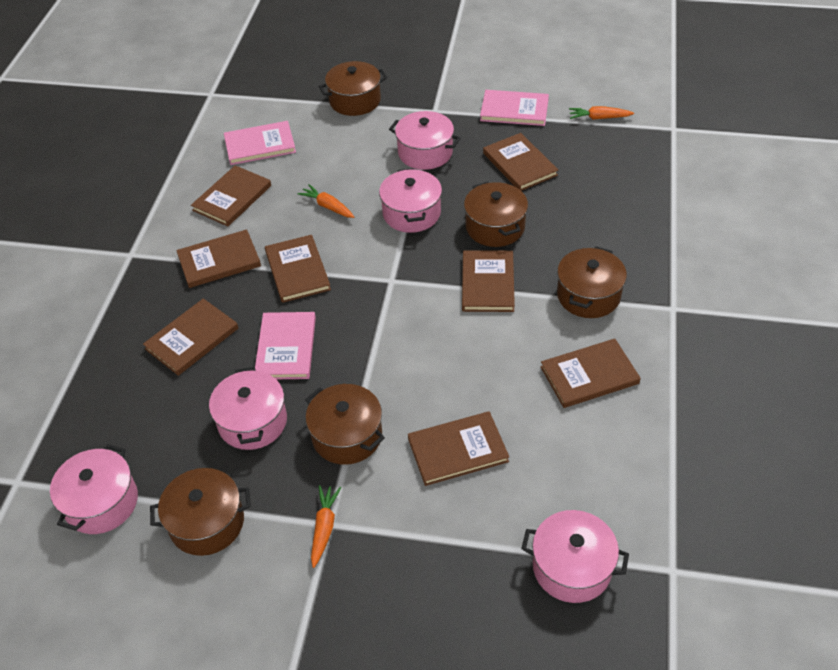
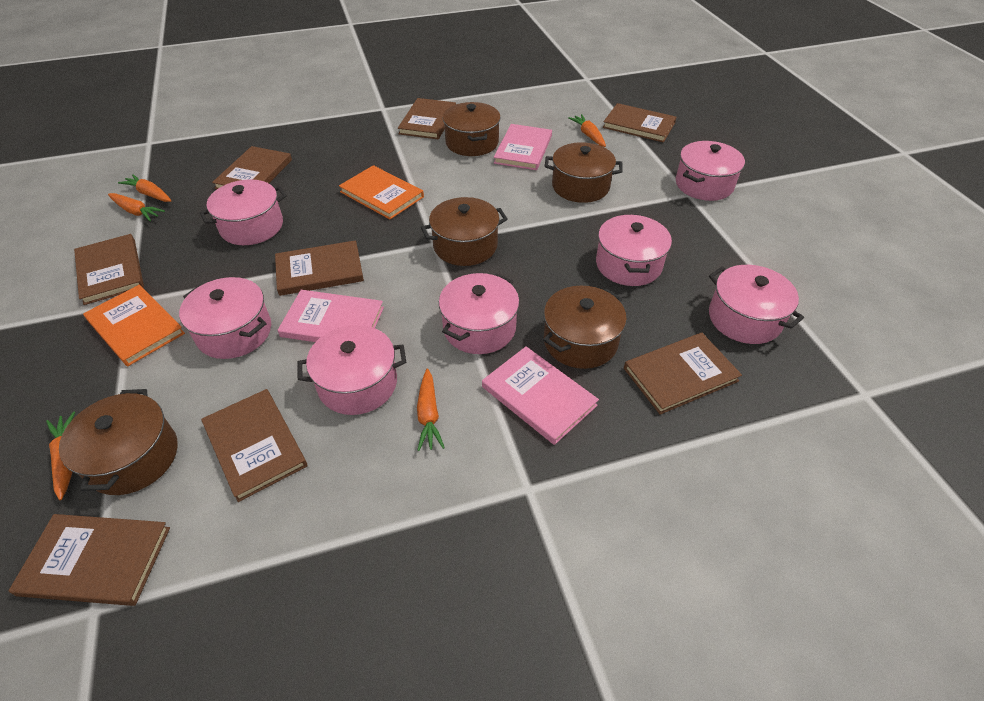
orange book: none = 0 -> [83,285,185,366] [339,165,424,219] = 2
orange carrot: [297,184,354,218] [311,485,341,568] [569,106,634,120] = 3 -> [46,412,75,500] [108,193,165,221] [118,174,171,202] [417,368,445,451] [568,114,606,147] = 5
pink pot: [50,444,138,534] [209,367,287,450] [379,168,442,233] [389,111,461,170] [521,510,629,603] = 5 -> [179,277,271,359] [199,179,287,245] [298,325,406,415] [439,273,519,354] [596,214,672,286] [676,141,745,201] [709,265,804,344] = 7

